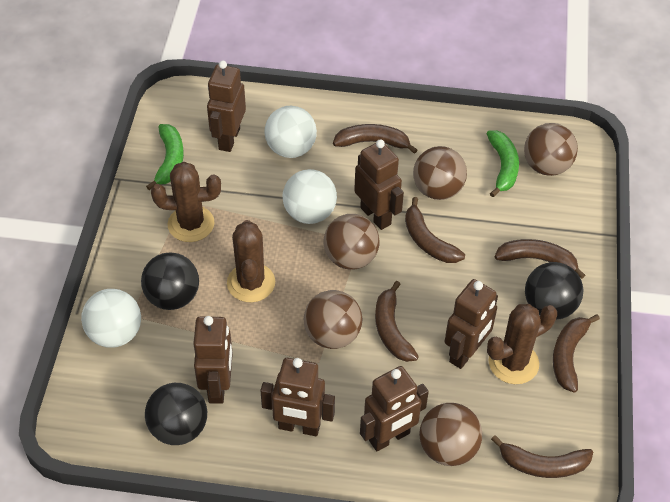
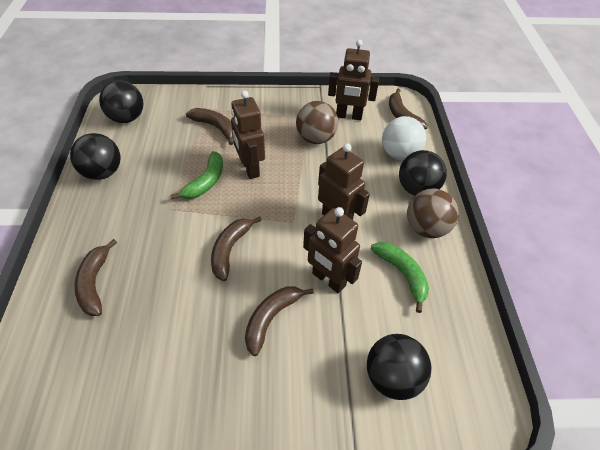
black ball: [141,253,199,310] [145,383,207,445] [525,262,583,320] = 3 -> [70,133,121,180] [99,80,144,123] [367,334,431,400] [399,150,447,196] = 4
brown ball: [304,290,362,349] [324,214,380,270] [413,146,467,200] [419,403,482,466] [524,123,578,176] = 5 -> [296,101,338,144] [407,189,459,238] = 2
brown banana: [333,124,417,154] [375,281,419,362] [405,197,465,263] [491,435,593,478] [495,239,585,279] [553,314,600,392] = 6 -> [74,239,117,316] [186,108,233,145] [211,216,262,281] [245,286,314,356] [389,89,428,129] = 5
brown cactus: [151,162,221,242] [227,220,275,302] [487,304,557,384] = 3 -> none = 0
brown robot: [193,316,233,404] [207,60,246,152] [260,358,335,436] [354,139,404,230] [360,366,429,451] [445,279,498,369] = 6 -> [231,91,265,179] [303,207,362,293] [318,143,370,220] [328,39,379,120] = 4
white ball: [81,289,141,348] [264,106,317,158] [282,169,337,224] = 3 -> [382,116,426,160] = 1

